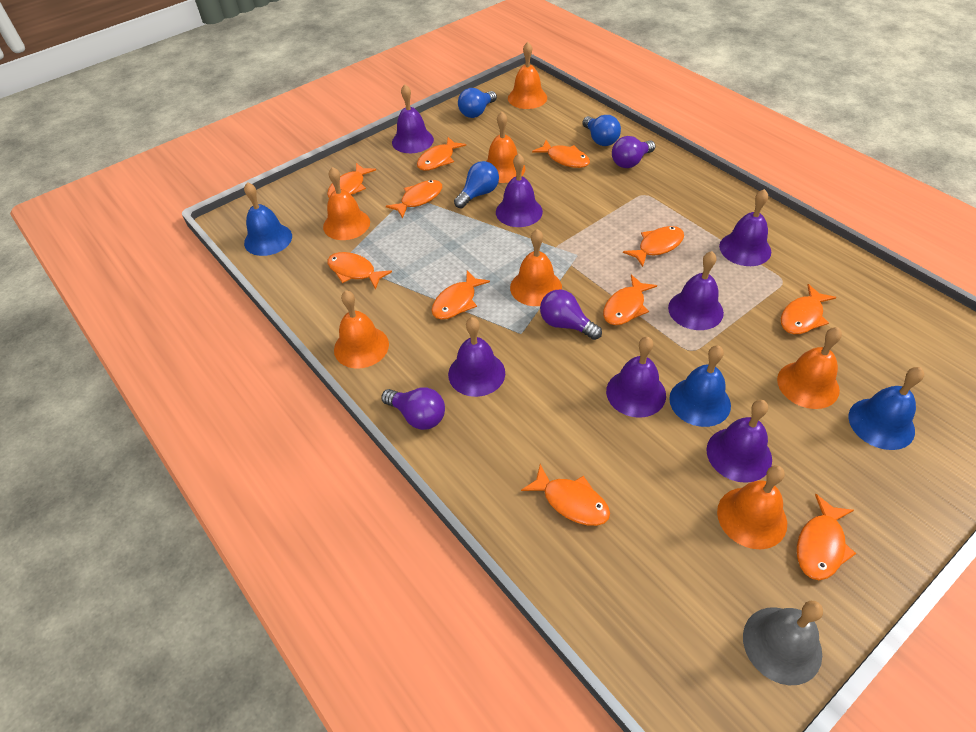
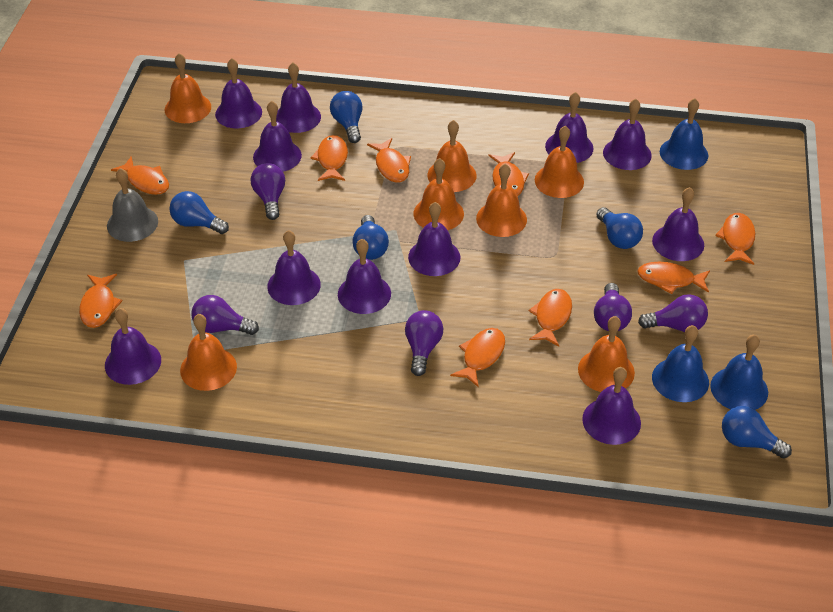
blue light bulb: [454,161,499,209] [458,88,497,118] [582,115,621,146] = 3 -> [169,191,229,234] [330,91,362,143] [352,215,389,260] [596,207,643,249] [722,406,792,458] = 5
orange fish: [327,163,376,198] [327,252,392,290] [386,180,442,218] [417,137,466,171] [431,270,490,320] [521,464,610,526] [532,140,590,168] [603,275,657,325] [623,226,684,267] [781,284,836,334] [797,494,856,580] = 11 -> [79,274,123,328] [111,156,169,195] [311,135,348,181] [367,138,411,183] [450,328,505,388] [488,152,529,196] [529,289,572,347] [637,262,710,294] [715,213,755,265] = 9
purple bell: [392,84,434,153] [448,317,505,397] [496,153,543,227] [606,337,666,418] [668,251,724,330] [707,400,772,483] [719,189,771,266] = 7 -> [105,308,161,385] [215,58,262,128] [253,101,302,172] [267,230,321,305] [276,63,321,133] [338,239,391,314] [408,202,460,276] [545,92,593,163] [582,367,641,445] [603,99,652,170] [652,187,704,261] = 11
purple light bulb: [381,388,445,430] [540,290,602,340] [612,136,655,168] = 3 -> [191,295,259,335] [251,163,285,220] [405,310,443,376] [594,283,632,331] [638,294,708,332] = 5

